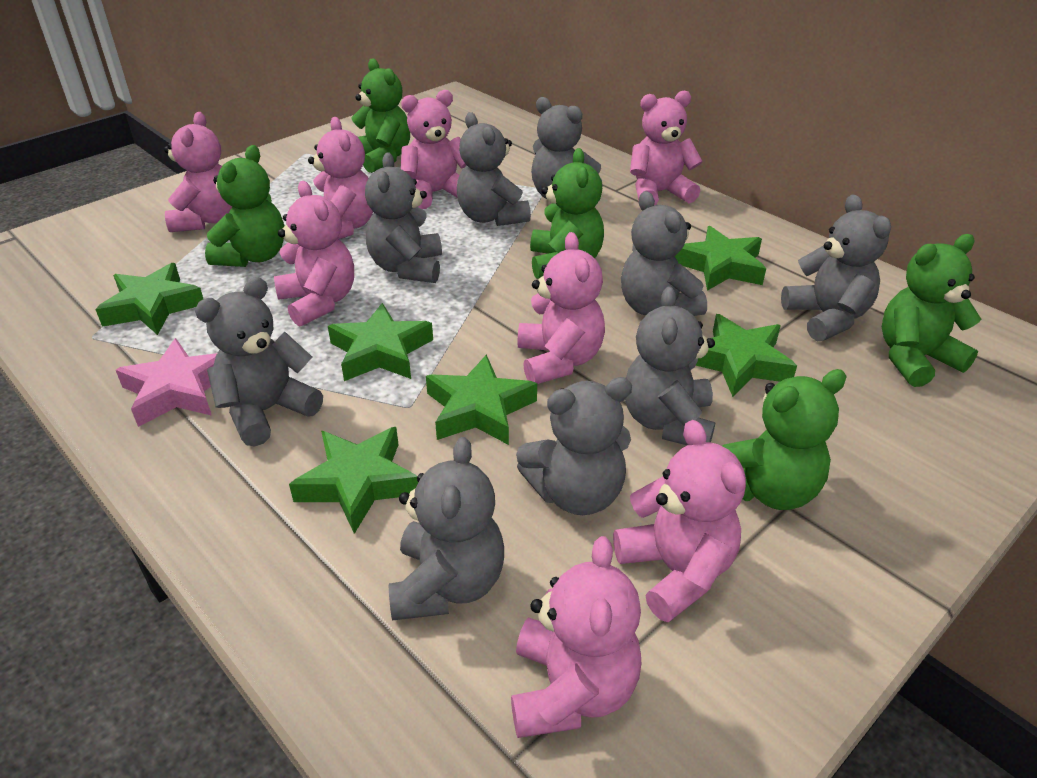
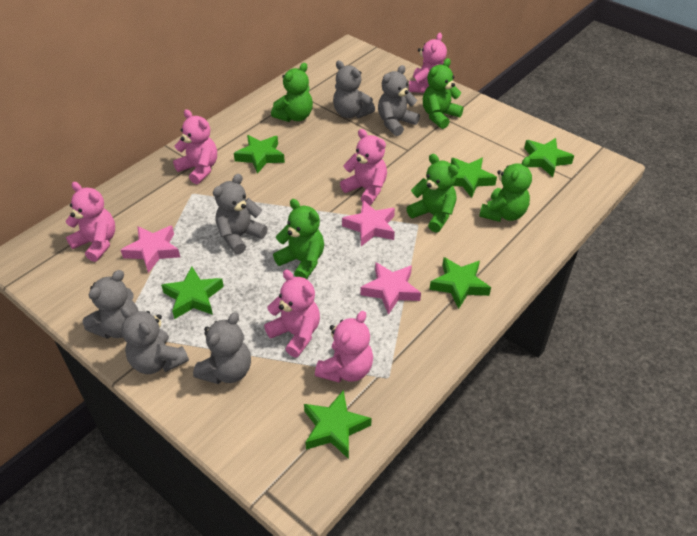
grey teddy bear: [195,277,323,447] [365,153,442,283] [389,437,504,620] [457,112,531,226] [516,377,632,515] [531,97,603,199] [621,191,707,316] [625,287,716,445] [781,194,891,341] = 9 -> [82,270,138,339] [121,306,189,374] [193,312,251,384] [213,174,268,255] [333,61,375,118] [378,65,420,136] = 6
pink star: [116,338,217,427] = 1 -> [121,226,180,273] [342,200,395,246] [360,263,421,315] = 3
pink teddy bear: [164,112,232,232] [274,181,354,327] [308,117,373,239] [401,90,466,209] [511,536,641,738] [517,232,605,384] [613,420,746,622] [630,91,703,205] = 8 -> [66,182,115,262] [173,109,217,184] [264,270,320,357] [315,311,373,383] [340,129,387,205] [409,33,447,93] = 6

